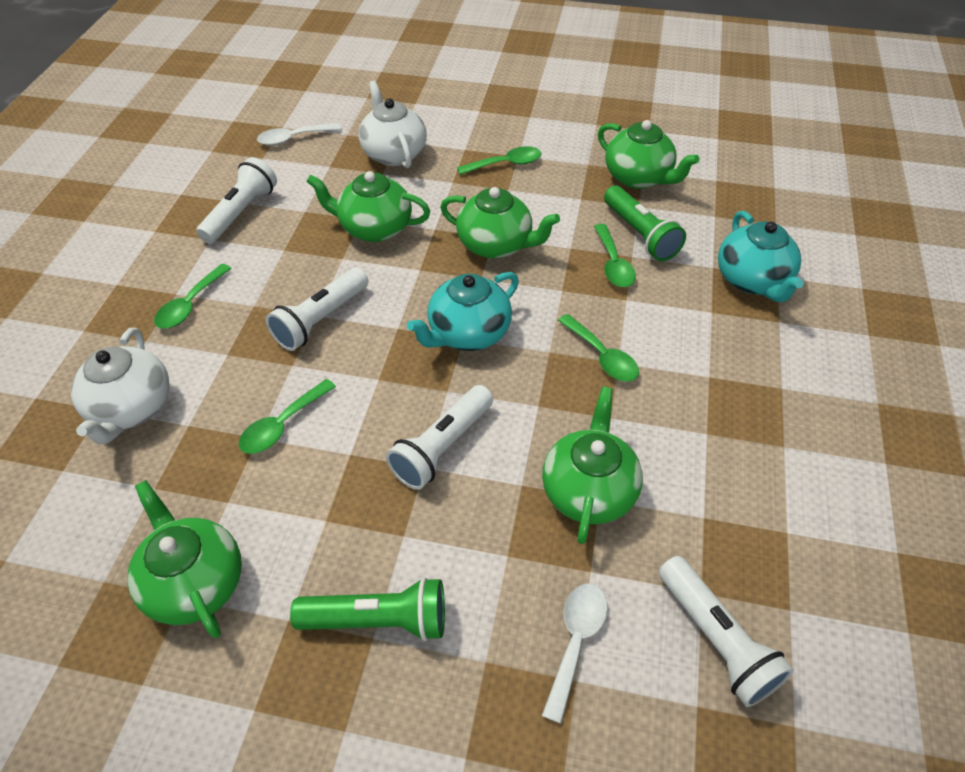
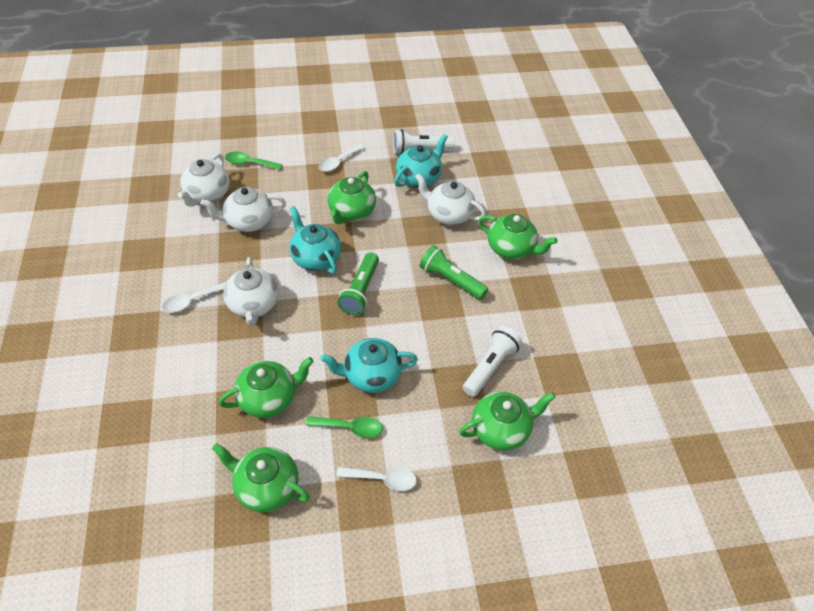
green spoon: [154,264,232,329] [239,379,336,454] [457,146,541,175] [558,314,639,381] [594,224,636,287] = 5 -> [225,151,283,170] [306,416,383,438] = 2
turquoise teapot: [407,272,519,351] [718,211,804,302] = 2 -> [289,206,341,274] [321,338,418,393] [394,134,448,188] = 3
white flashlight: [196,157,277,244] [266,268,368,351] [386,385,493,490] [659,556,794,707] = 4 -> [393,129,455,154] [463,326,522,397] = 2
white spoon: [257,123,341,146] [542,584,608,723] = 2 -> [162,282,226,313] [318,144,365,172] [336,467,417,491] = 3
white teapot: [71,328,170,444] [359,81,427,168] = 2 -> [178,153,230,207] [201,187,286,232] [223,257,279,326] [415,173,486,225] = 4

